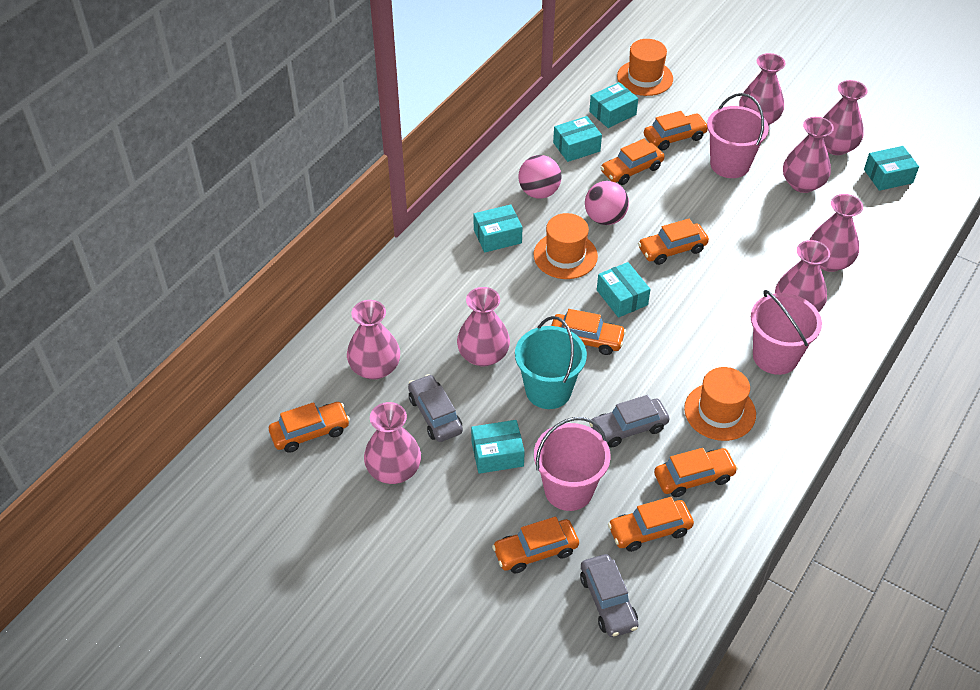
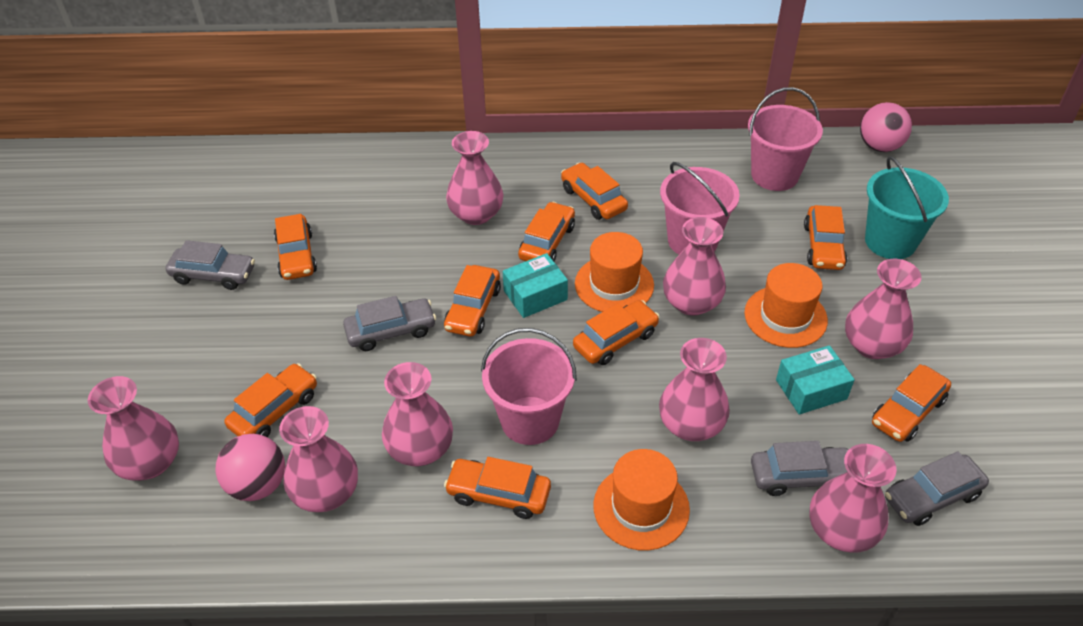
grey car: [408,374,463,442] [580,554,639,637] [589,395,669,447] = 3 -> [166,240,255,290] [343,296,436,351] [751,441,849,496] [885,451,989,526] = 4
orange car: [269,402,350,453] [492,517,579,573] [551,309,626,355] [600,139,664,185] [608,497,694,552] [638,219,709,265] [644,111,708,151] [654,448,738,497] = 8 -> [225,363,317,437] [274,214,317,280] [444,265,501,337] [444,457,551,519] [518,202,575,261] [561,163,628,220] [573,300,660,365] [804,205,847,270] [872,364,951,442] = 9
turquoise box: [471,420,525,474] [473,204,522,252] [553,116,602,162] [589,82,638,128] [597,262,651,318] [864,146,919,191] = 6 -> [503,253,568,318] [776,345,855,415] = 2

